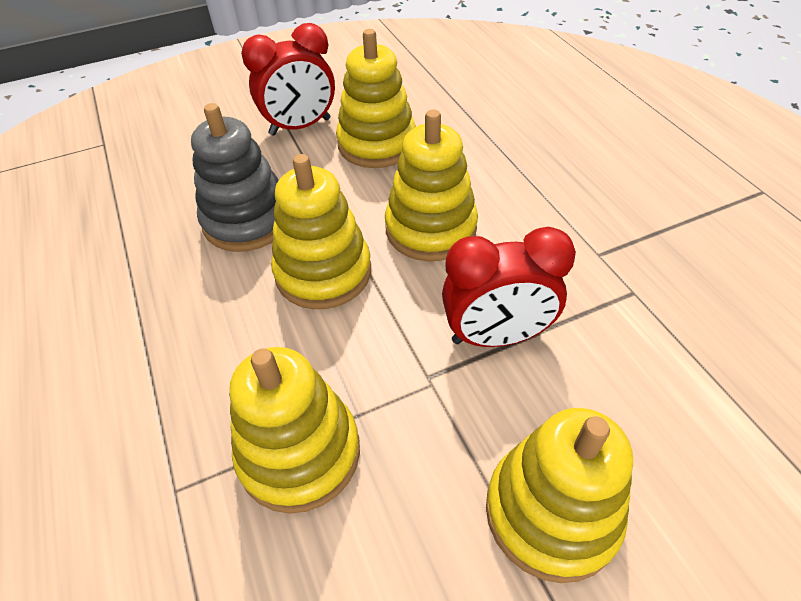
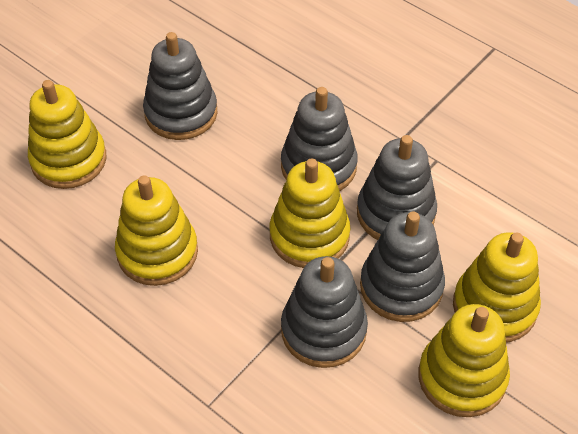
grey stacking toy: [191,103,278,252] = 1 -> [143,32,217,140] [281,87,358,191] [281,256,368,368] [357,135,437,240] [360,211,445,322] = 5
red clock: [241,23,335,136] [442,227,576,347] = 2 -> none = 0

